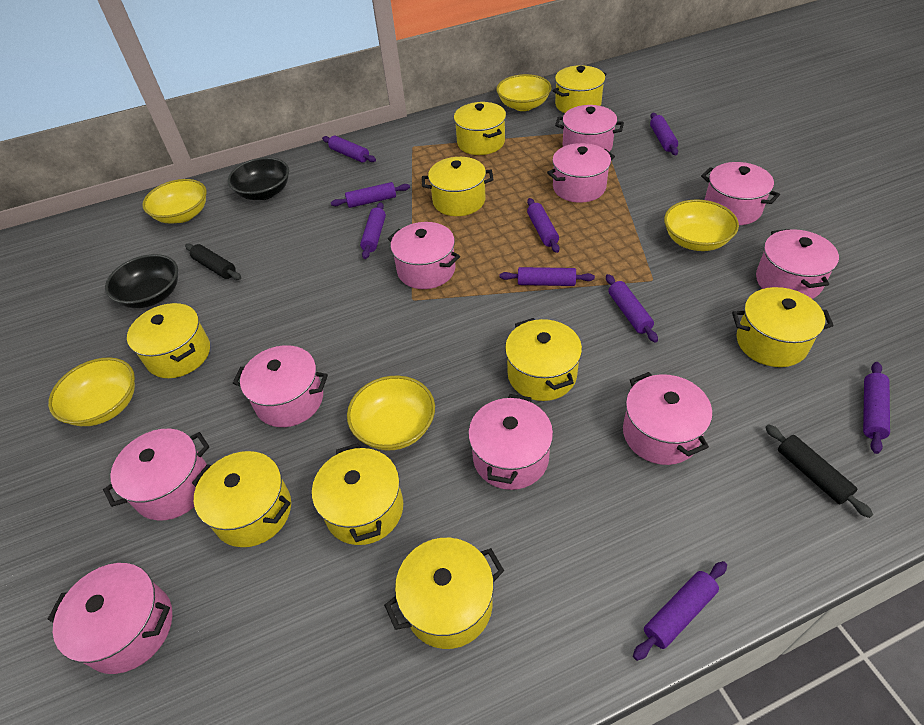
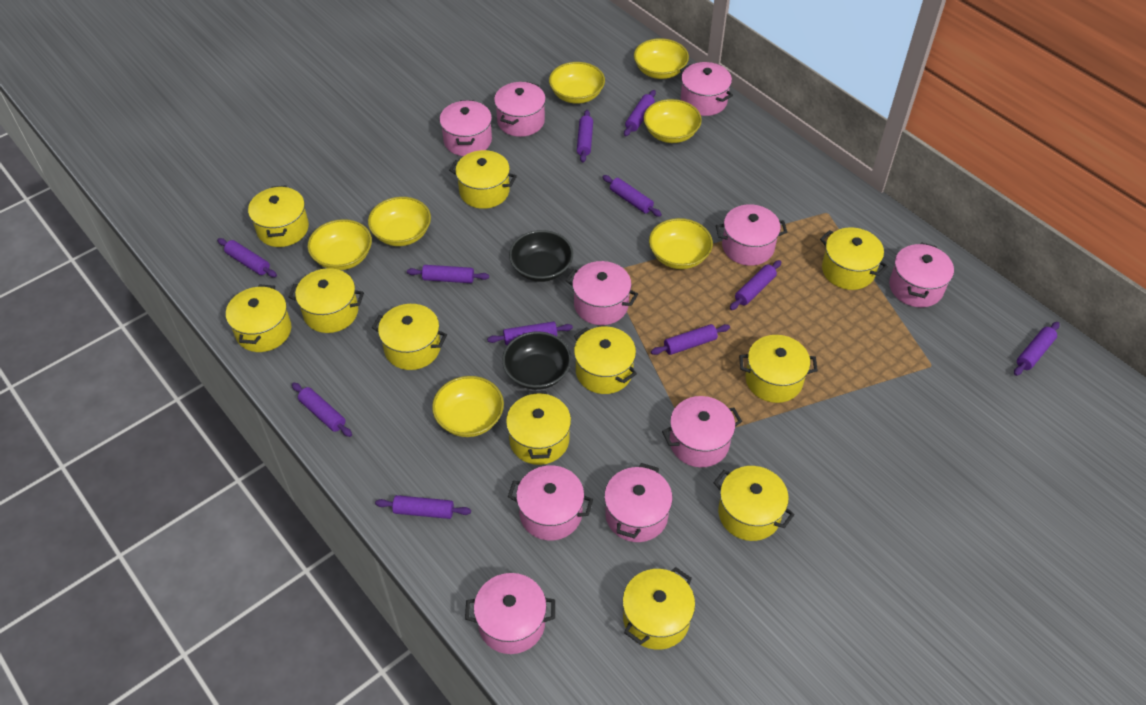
black rolling pin: [185,244,241,280] [765,424,873,518] = 2 -> none = 0
purple rolling pin: [322,136,376,163] [331,182,410,208] [360,202,386,259] [500,267,595,286] [527,198,560,253] [606,274,658,342] [633,561,727,661] [650,113,678,155] [863,362,890,454] = 9 -> [217,238,277,277] [292,382,352,437] [375,495,471,519] [407,265,489,283] [487,321,573,345] [577,110,593,163] [602,175,662,217] [624,90,656,136] [651,324,730,355] [730,260,781,310] [1014,322,1060,376] = 11
yellow bowl: [48,357,135,426] [142,179,207,224] [347,376,435,450] [496,74,552,111] [664,199,739,251] = 5 -> [308,219,372,270] [368,197,431,246] [432,376,504,437] [549,62,605,104] [634,38,689,79] [644,99,702,143] [649,218,713,269] = 7
yellow pot: [127,303,210,378] [192,451,291,547] [312,443,403,545] [384,538,504,649] [422,157,494,216] [454,102,506,155] [505,318,582,401] [553,65,606,113] [732,287,834,367] = 9 -> [226,284,291,352] [248,185,309,247] [289,268,364,333] [372,304,447,370] [449,150,517,209] [506,390,571,465] [574,327,637,394] [622,567,695,650] [713,466,795,541] [739,335,818,403] [820,227,888,290] = 11

